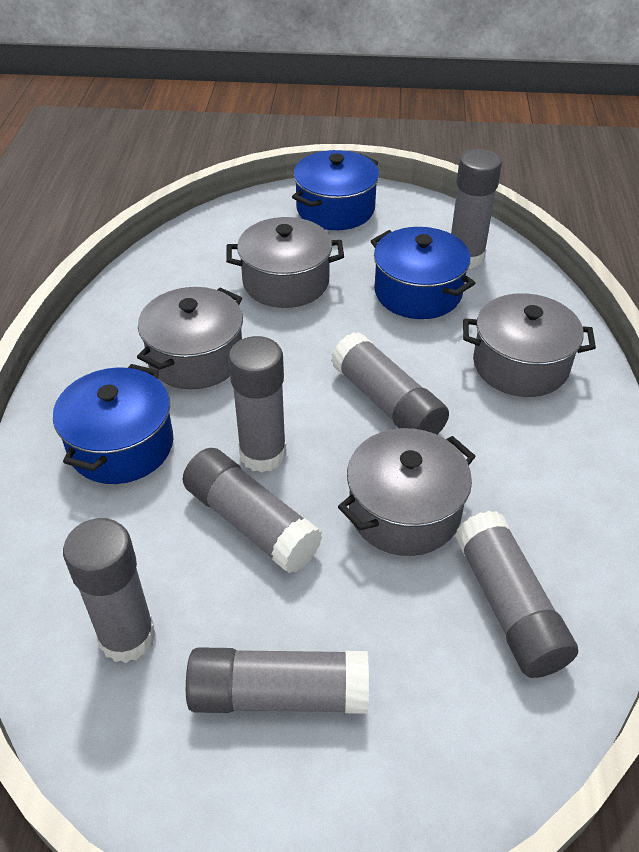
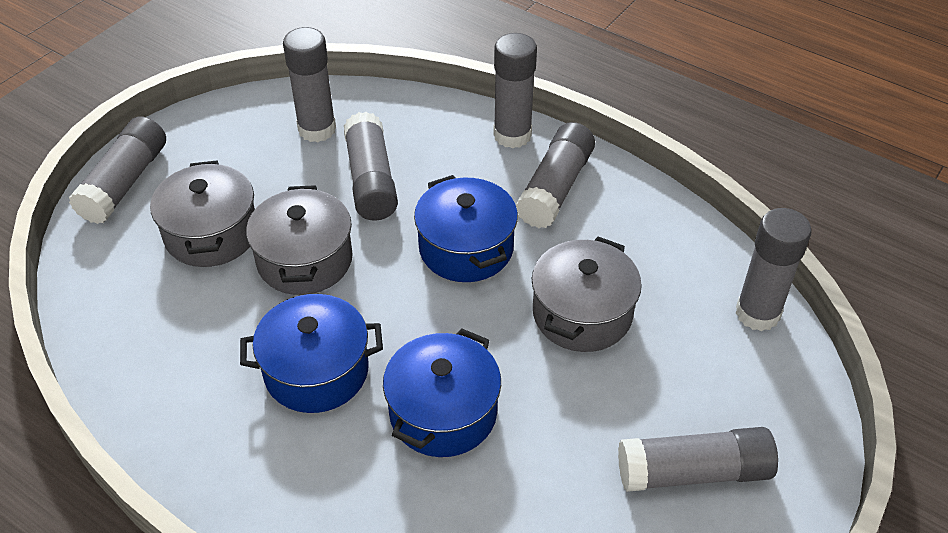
grey pot: [137,287,243,389] [226,217,344,308] [338,428,476,556] [463,293,596,397] = 4 -> [150,161,255,267] [246,185,353,295] [532,236,642,352] = 3

